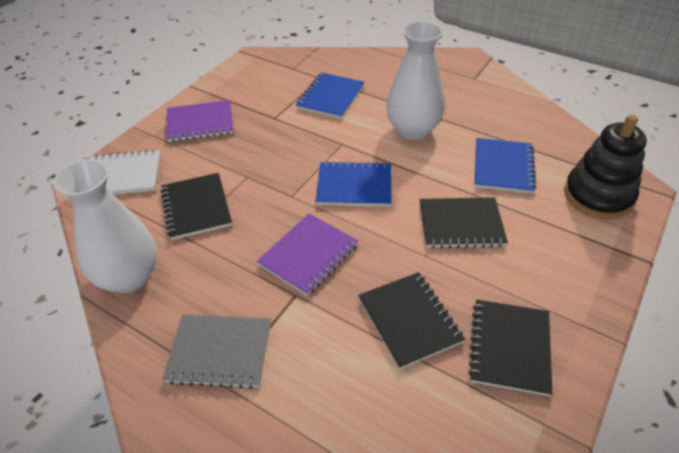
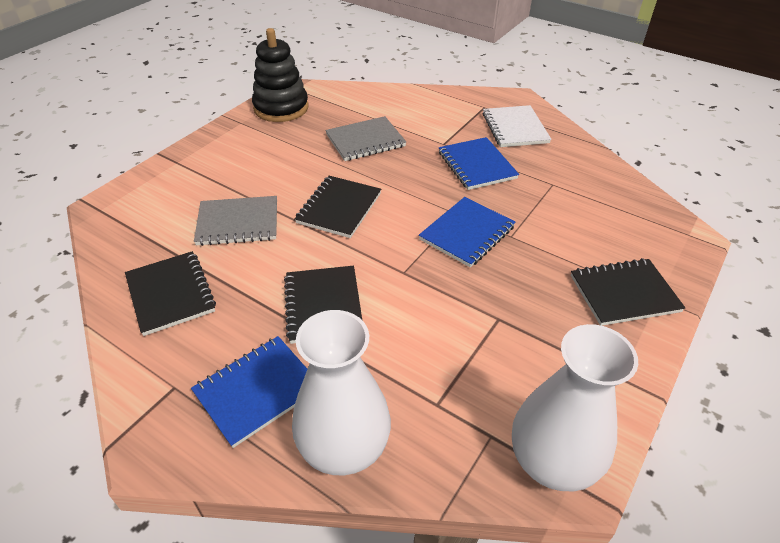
grey notebook: [163,315,271,389] = 1 -> [194,196,277,246] [326,116,406,161] = 2
purple notebook: [166,100,234,142] [257,213,358,296] = 2 -> none = 0

